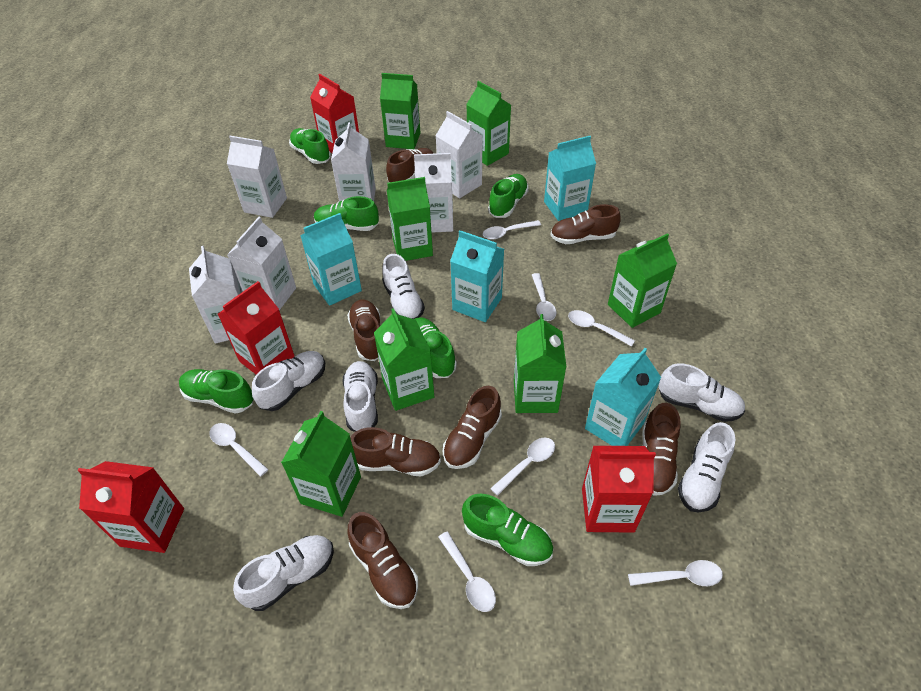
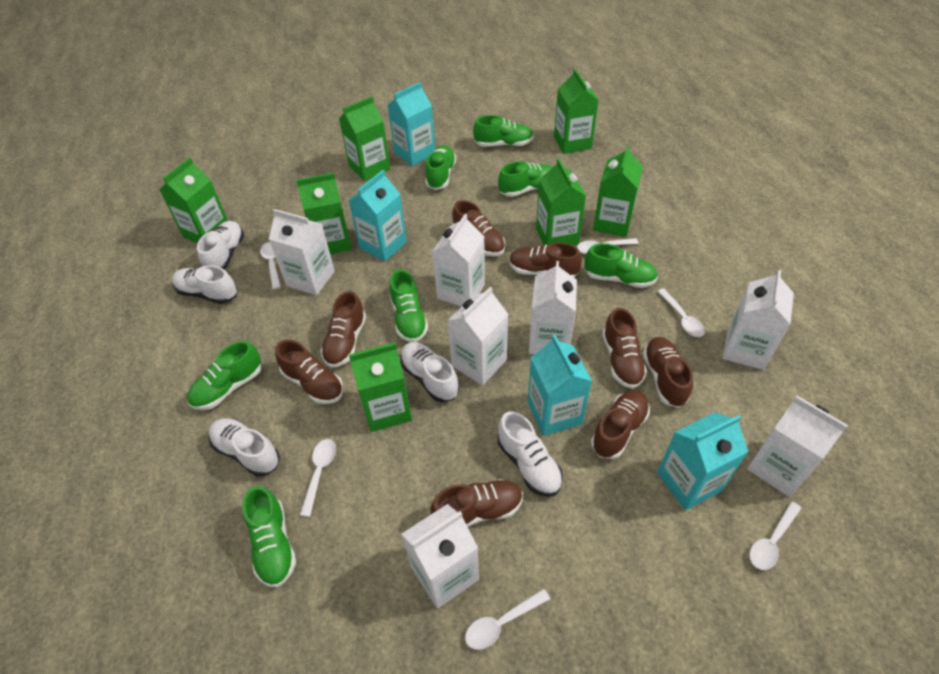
brown shoe: [347,299,380,361] [348,512,418,609] [351,427,441,476] [386,148,433,182] [443,386,502,469] [550,204,621,244] [642,403,681,496] = 7 -> [275,340,343,404] [320,291,366,368] [430,479,523,527] [452,200,505,256] [509,242,582,277] [591,390,650,459] [602,308,647,389] [643,337,693,408] = 8
green shoe: [179,369,253,414] [289,128,331,164] [314,196,379,231] [415,317,457,378] [462,493,553,566] [488,174,529,218] = 6 -> [187,341,262,410] [242,486,296,588] [389,269,428,342] [425,145,456,190] [473,115,533,147] [498,161,553,197] [584,243,658,288] = 7
red carton: [77,461,184,553] [218,281,295,375] [310,74,359,153] [582,446,656,533] = 4 -> none = 0
white carton: [189,246,243,344] [227,136,287,218] [227,217,296,310] [331,122,376,202] [414,153,453,233] [435,111,483,199] = 6 -> [269,209,335,295] [402,504,479,609] [432,214,485,307] [447,287,509,386] [529,261,577,354] [722,270,794,370] [747,396,848,497] = 7
white shoe: [233,535,334,611] [252,351,325,411] [343,361,378,432] [382,254,425,319] [659,363,745,422] [678,422,735,513] = 6 -> [172,265,237,304] [197,221,244,270] [209,418,280,476] [400,342,459,402] [498,411,563,497] = 5
white spoon: [209,423,269,477] [438,531,496,612] [483,220,541,239] [490,438,555,496] [532,273,556,321] [568,310,635,347] [628,560,723,586] = 7 -> [260,242,281,289] [300,439,336,517] [465,589,550,650] [577,238,639,254] [657,288,705,337] [749,501,801,570] = 6

